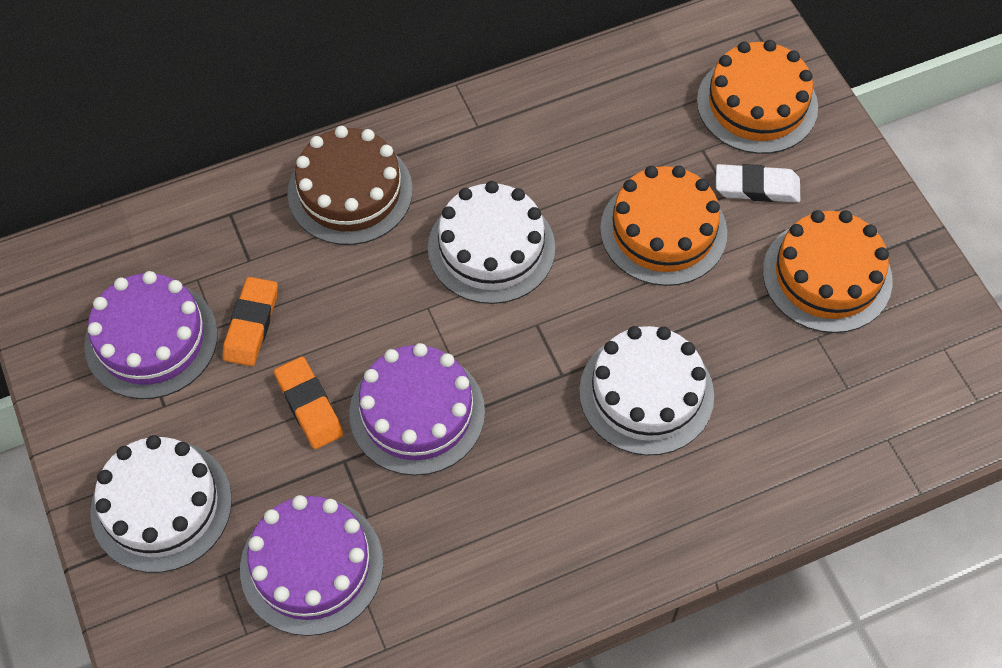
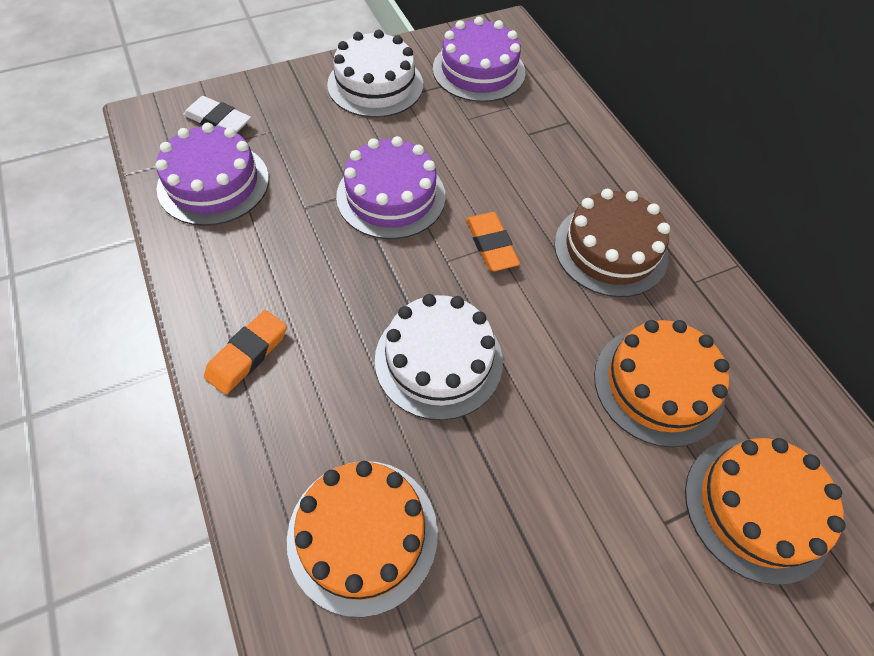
white cake: [90,435,232,573] [428,181,555,304] [579,326,714,456] = 3 -> [327,30,423,118] [375,294,503,420] = 2

